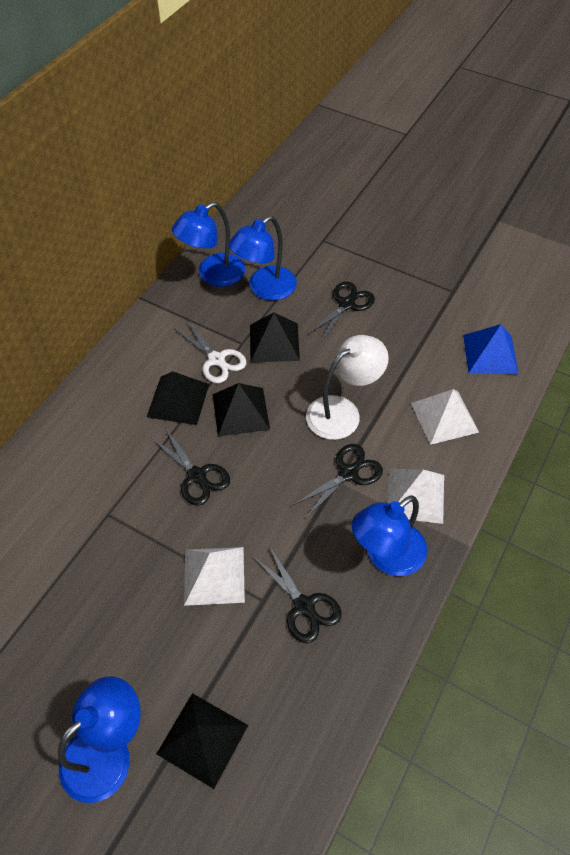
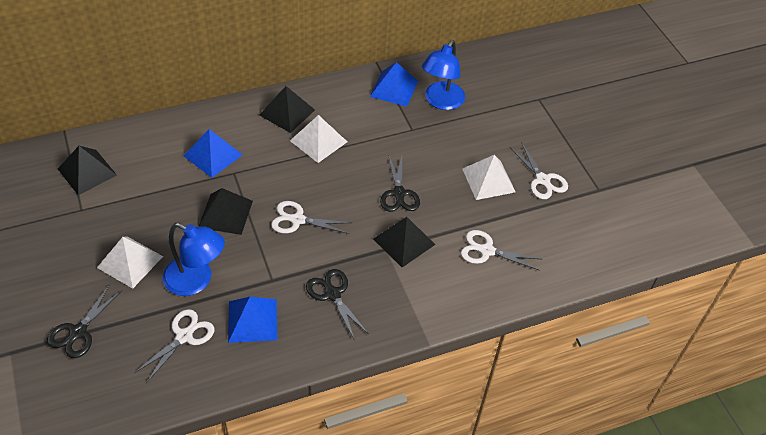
black scissors: [151,428,230,506] [253,546,342,643] [293,444,383,519] [307,281,375,342] = 4 -> [47,284,122,358] [306,269,368,339] [380,154,420,212] = 3
blue lamp: [58,676,140,803] [172,202,245,287] [228,216,297,300] [352,495,427,576] = 4 -> [163,223,225,296] [422,40,465,110] = 2
blue pyramid: [463,324,519,374] = 1 -> [184,129,243,178] [228,297,277,343] [370,62,418,107] = 3
white lamp: [306,335,389,440] = 1 -> none = 0
white scissors: [175,319,247,383] = 1 -> [134,309,215,383] [271,201,353,234] [461,230,543,271] [510,142,568,199] = 4

